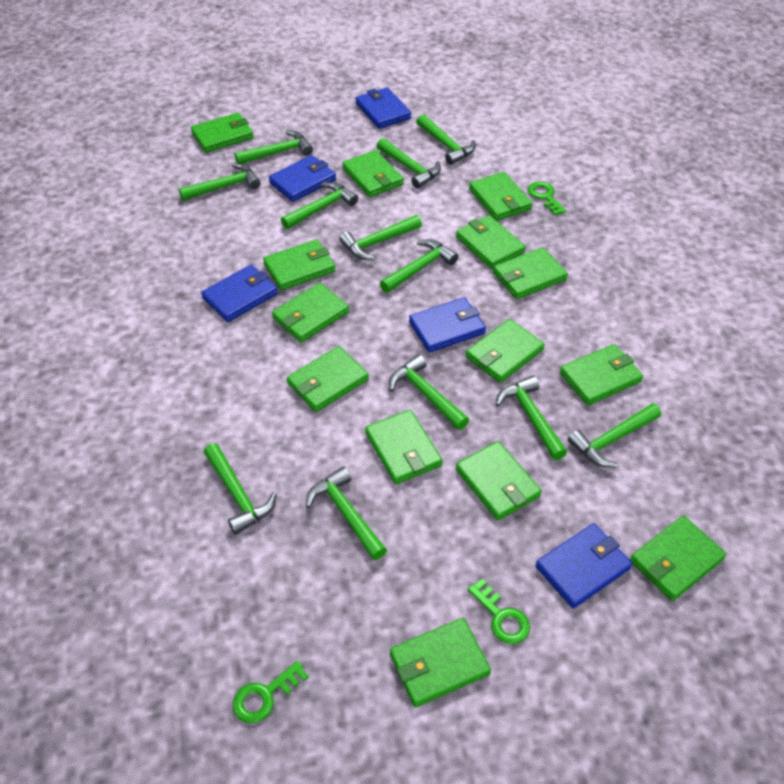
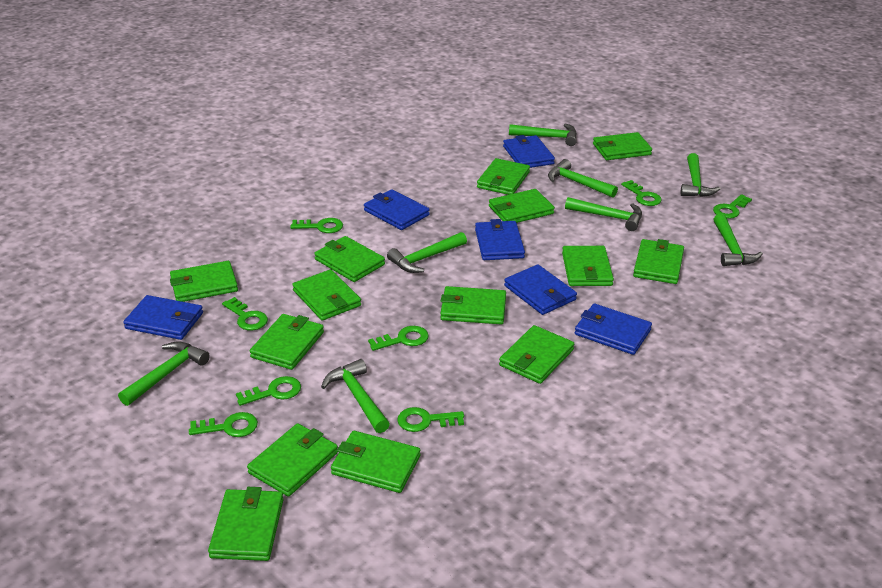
blue wallet: [201,265,278,322] [269,155,336,202] [355,87,411,129] [409,297,486,352] [535,523,632,609] = 5 -> [123,295,203,340] [364,189,430,230] [475,219,525,260] [503,135,555,168] [504,265,577,315] [575,303,652,355] = 6
green hammer: [179,163,261,201] [204,443,277,535] [235,130,313,163] [281,182,358,229] [306,466,387,560] [339,215,422,260] [377,138,441,188] [380,239,458,293] [389,354,469,430] [417,115,476,165] [495,375,567,460] [568,403,661,467] = 12 -> [118,341,210,406] [321,359,390,433] [387,232,467,273] [509,124,577,146] [548,159,618,198] [565,197,642,231] [680,153,721,197] [714,214,763,266] = 8
green key: [233,661,309,723] [468,579,530,644] [528,181,567,216] = 3 -> [189,412,258,437] [222,297,268,330] [236,376,301,406] [290,218,343,233] [368,326,429,351] [397,407,464,432] [621,180,662,206] [713,194,752,219] = 8

